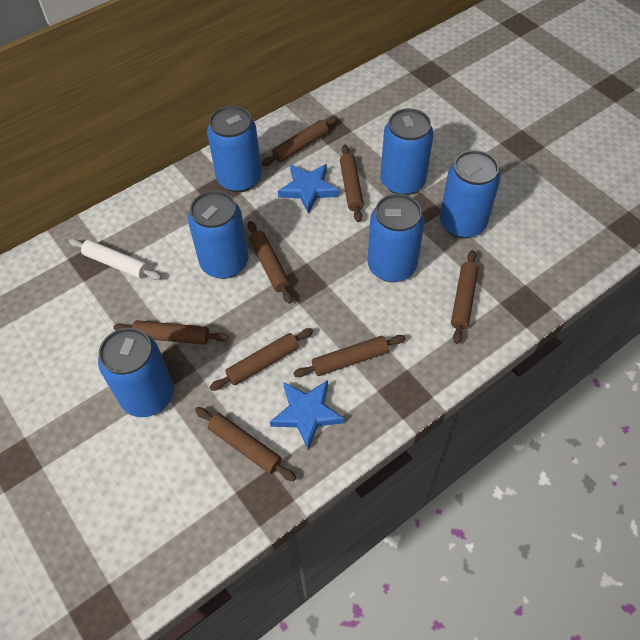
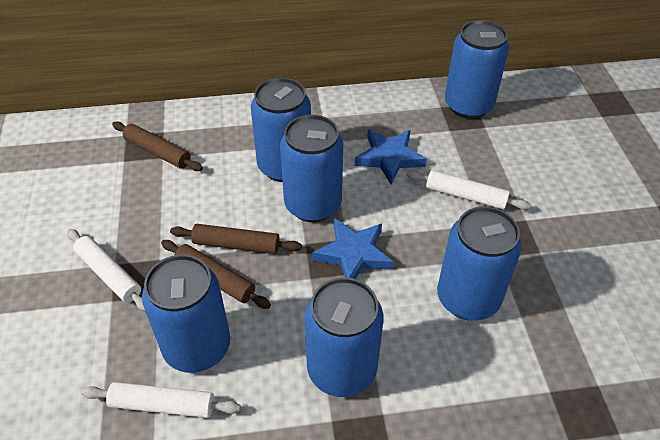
brown rolling pin: [113,320,228,345] [195,407,296,481] [209,328,313,391] [248,221,292,304] [262,117,338,166] [294,335,406,377] [340,145,364,222] [451,250,478,344] = 8 -> [112,121,203,171] [161,240,271,309] [170,224,302,254] = 3
white rolling pin: [69,238,162,280] = 1 -> [67,229,145,311] [81,382,241,418] [407,170,531,210] = 3

